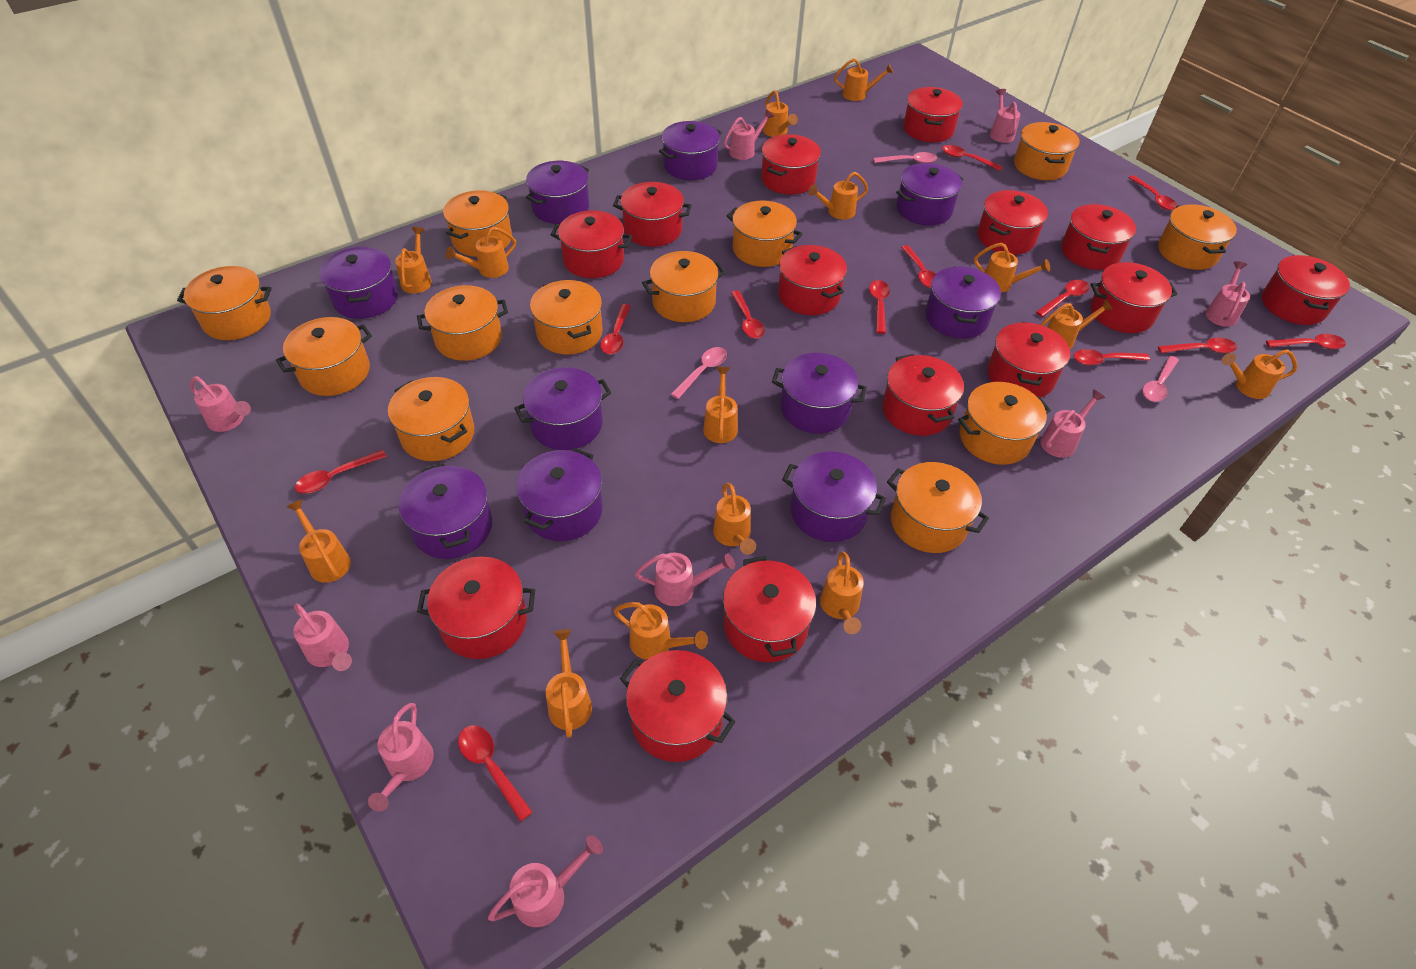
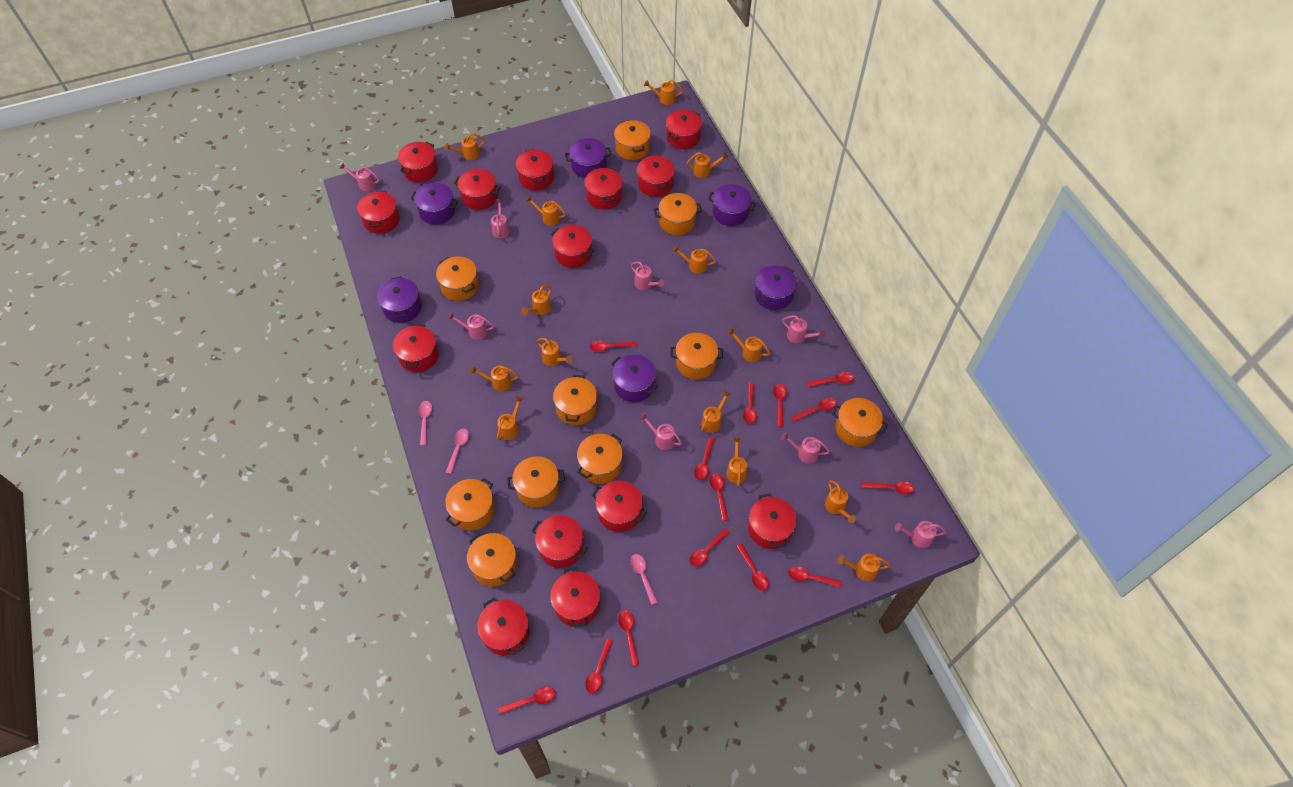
orange pot: [177,266,271,340] [276,317,372,396] [388,377,475,461] [417,285,508,361] [443,190,512,257] [530,280,603,355] [642,251,726,322] [727,200,803,267] [887,462,989,553] [958,382,1051,465] [1014,122,1080,180] [1158,204,1237,270] = 12 -> [436,257,479,301] [445,478,495,531] [467,533,517,587] [507,456,565,507] [553,375,597,425] [577,434,623,484] [614,120,651,160] [654,193,702,235] [671,333,723,379] [832,398,888,447] = 10
pink watering can: [190,376,251,432] [293,603,352,671] [368,703,434,812] [488,835,603,927] [635,552,735,606] [724,110,774,160] [990,89,1020,143] [1040,389,1105,458] [1205,261,1250,327] = 9 -> [340,163,380,191] [447,312,494,340] [491,199,510,238] [631,261,665,290] [639,413,682,450] [781,432,830,463] [782,315,825,343] [895,521,947,548] = 8
purple pot: [319,247,398,319] [399,463,492,559] [514,367,611,450] [516,448,603,541] [526,161,589,224] [659,121,722,180] [772,353,867,433] [782,452,886,542] [896,163,963,225] [925,266,1001,339] = 10 -> [377,276,422,323] [410,183,458,225] [565,138,611,178] [611,355,658,402] [708,184,756,226] [754,266,797,310] = 6
red spoon: [295,450,387,494] [458,725,533,822] [600,304,631,354] [731,290,765,339] [869,280,890,334] [901,245,936,288] [942,145,1003,171] [1036,280,1090,317] [1074,349,1150,365] [1128,175,1178,210] [1158,338,1237,353] [1266,334,1346,349] = 12 -> [498,687,555,714] [585,639,613,694] [590,341,637,352] [618,610,639,666] [690,528,730,567] [694,437,715,480] [710,473,728,521] [736,543,769,591] [743,383,757,424] [773,384,787,427] [788,566,842,587] [792,398,837,422] [806,372,854,387] [862,481,915,495] = 14

